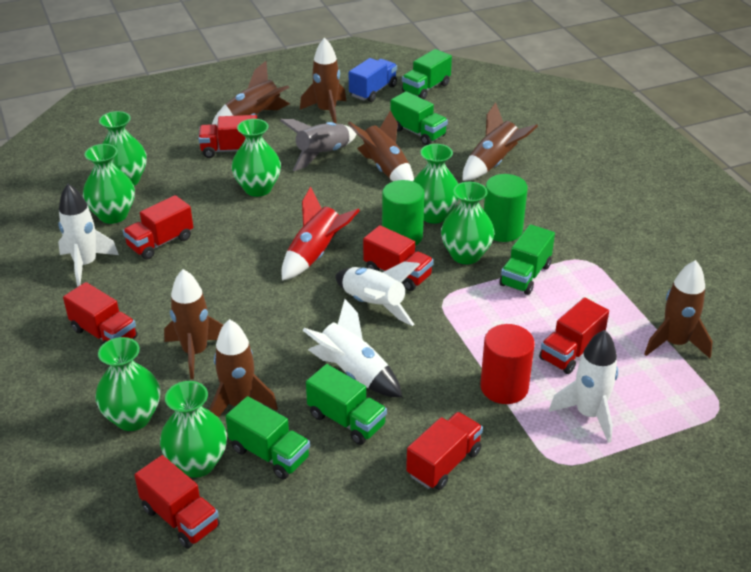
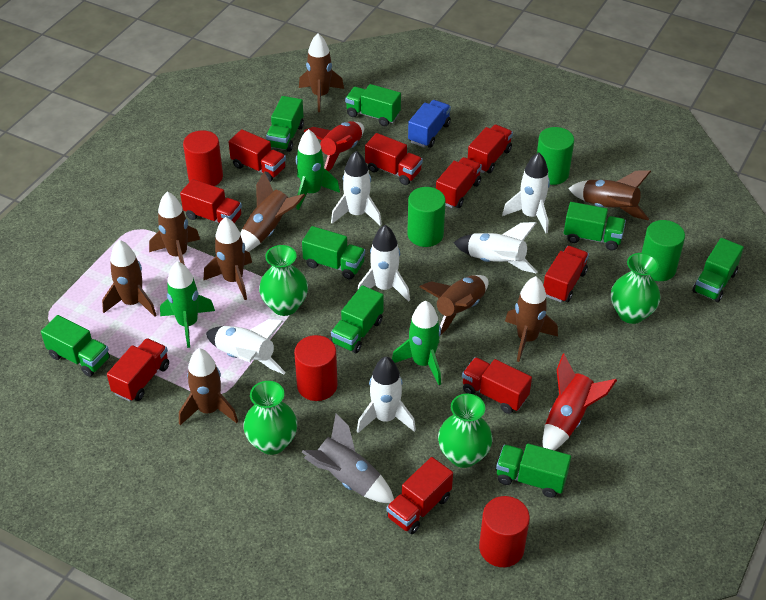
brown rocket: [164,269,223,379] [209,319,278,418] [212,61,290,127] [300,37,346,124] [348,110,414,181] [463,102,538,181] [644,260,713,358] = 7 -> [102,240,156,317] [149,192,200,265] [179,348,238,425] [204,217,252,300] [240,171,306,252] [299,33,344,112] [420,275,488,334] [505,276,558,362] [568,170,651,220] = 9
green cylinder: [382,180,425,246] [484,174,528,242] = 2 -> [407,187,446,247] [537,127,574,185] [641,220,685,281] = 3
green rocket: none = 0 -> [160,261,215,348] [296,129,340,210] [392,301,441,385] = 3
green truck: [226,396,310,479] [306,364,387,445] [390,91,448,145] [402,49,452,99] [499,224,555,295] = 5 -> [41,315,110,377] [266,96,304,152] [302,226,365,280] [331,285,384,353] [345,84,401,126] [496,444,571,498] [564,202,626,251] [693,238,744,302] = 8
green vase: [83,144,135,224] [95,337,160,431] [99,111,147,186] [160,381,227,478] [232,119,281,197] [413,144,459,224] [441,182,494,264] = 7 -> [243,381,297,455] [259,245,308,316] [438,394,492,468] [611,253,660,324] = 4
red cylinder: [480,324,535,404] = 1 -> [183,130,223,186] [294,335,338,401] [479,496,530,567] = 3
red rocket: [281,187,360,280] = 1 -> [304,121,364,172] [543,354,617,450] = 2
red truck: [63,282,138,345] [123,195,193,260] [134,455,220,549] [198,115,257,158] [363,225,434,291] [406,412,483,490] [539,297,609,374] = 7 -> [107,338,169,401] [180,179,242,223] [229,129,286,182] [365,133,423,185] [386,457,453,534] [436,157,482,208] [462,357,532,414] [468,124,513,173] [543,246,589,302] = 9
white rocket: [58,184,119,287] [302,299,403,398] [335,262,420,326] [549,330,618,443] = 4 -> [206,319,286,374] [331,151,382,226] [357,225,410,302] [357,356,416,433] [453,222,538,274] [502,152,550,233] = 6

